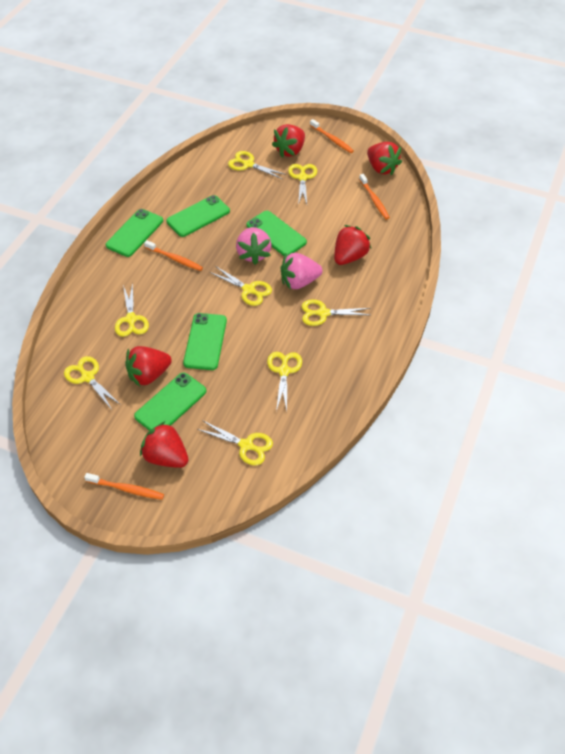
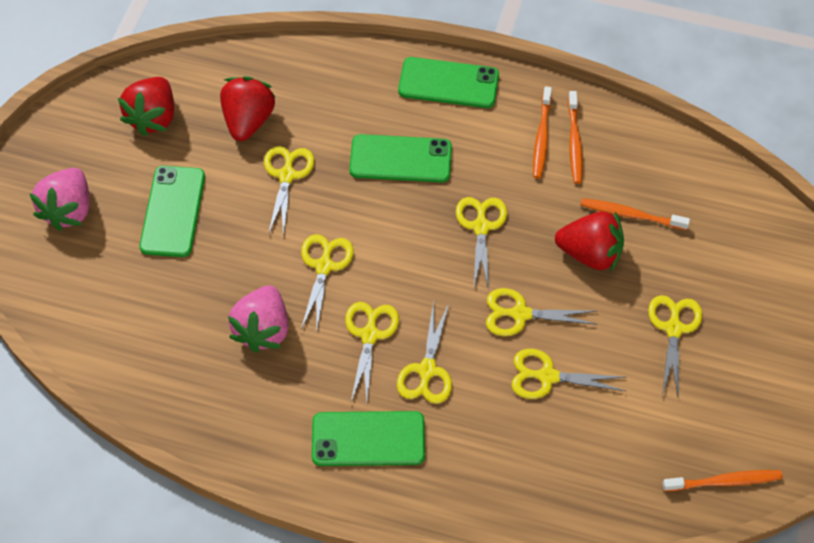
green phone: [106,209,163,257] [134,373,206,431] [166,195,230,237] [183,313,227,370] [246,211,307,256] = 5 -> [140,166,205,257] [312,411,425,466] [349,134,452,182] [398,57,499,108] = 4
red strawberry: [125,346,172,387] [140,421,188,468] [272,124,305,157] [334,225,371,265] [367,142,402,175] = 5 -> [118,77,174,136] [220,76,276,141] [555,211,624,271] = 3

